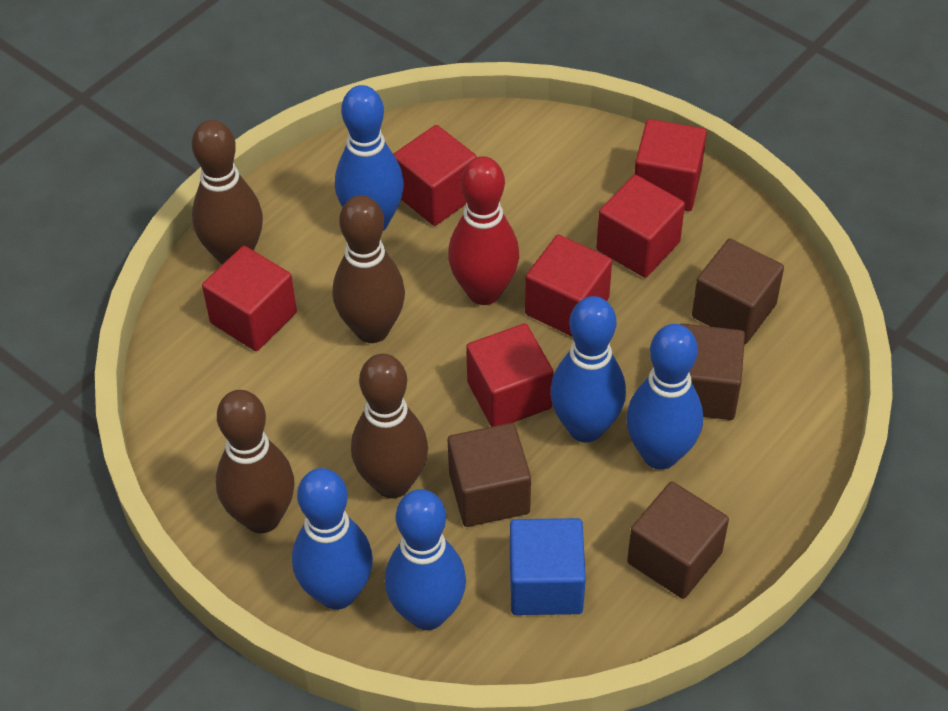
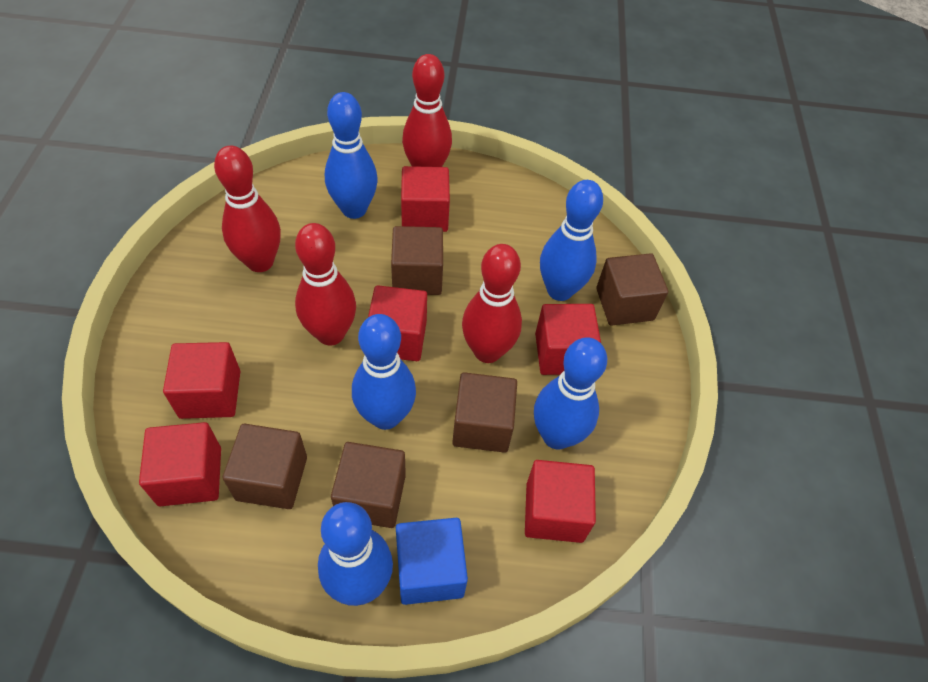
brown bowling pin: [192,120,263,264] [216,390,294,533] [333,195,405,343] [351,354,428,498] = 4 -> none = 0
brown cube: [448,423,531,527] [627,481,729,599] [680,323,745,420] [692,239,784,344] = 4 -> [223,424,307,509] [331,442,406,528] [391,226,443,295] [452,372,517,453] [596,253,668,326] = 5
red bowling pin: [448,156,519,305] = 1 -> [214,146,281,272] [295,223,356,346] [402,54,452,167] [462,244,522,363] = 4

